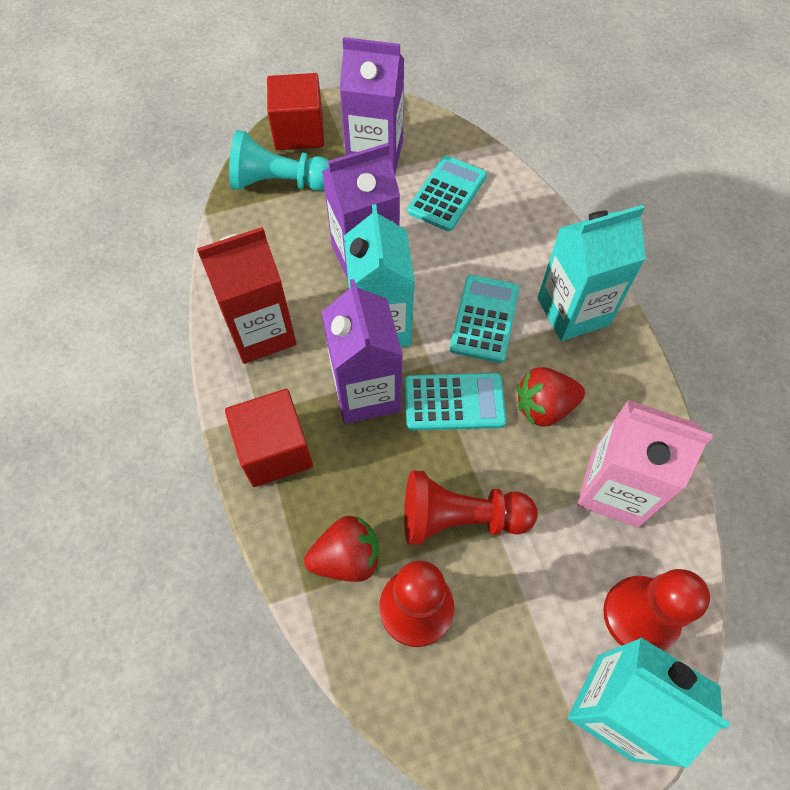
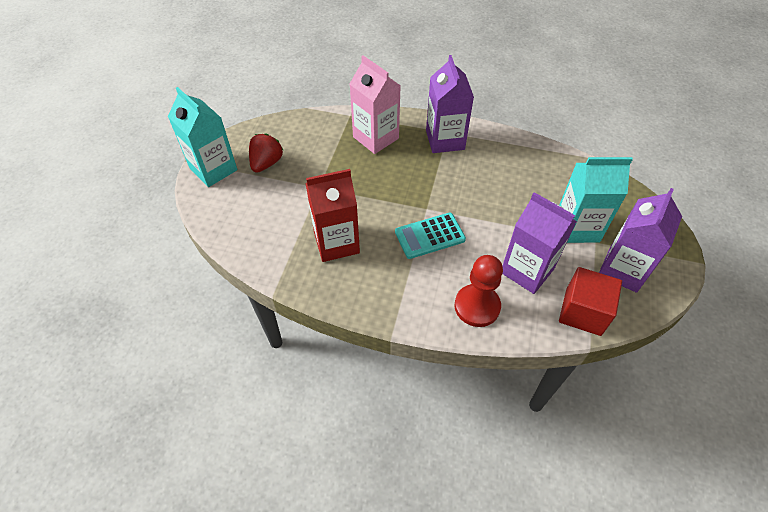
red cube: [225,389,313,487] [267,73,324,150] = 2 -> [559,267,622,336] = 1
red pawn: [379,561,454,647] [404,470,538,545] [603,569,710,651] = 3 -> [455,255,503,327] = 1
red strawberry: [304,516,380,582] [517,367,585,426] = 2 -> [249,134,283,173] = 1
turquoise calculator: [405,373,506,430] [407,156,487,231] [450,275,519,363] = 3 -> [395,213,466,259] = 1
turquoise carton: [344,204,415,347] [537,205,646,341] [568,637,730,768] = 3 -> [168,87,237,187] [559,157,633,243] = 2
turquoise pawn: [229,130,329,191] = 1 -> none = 0

